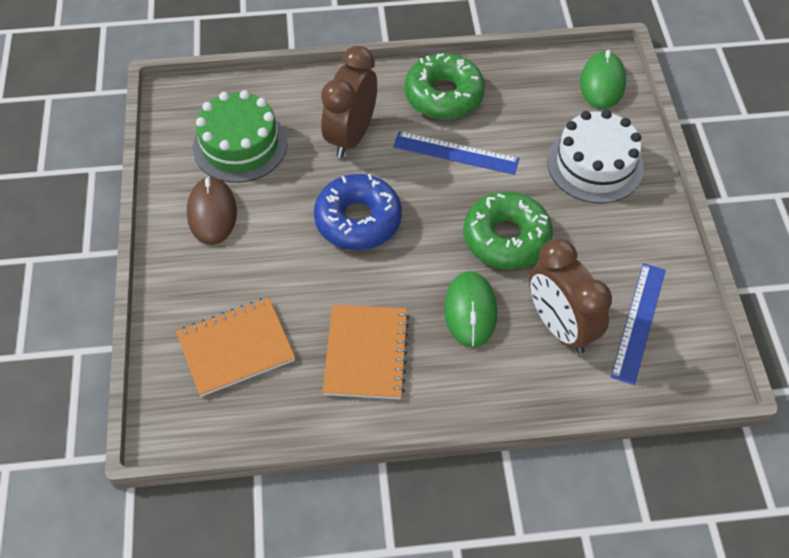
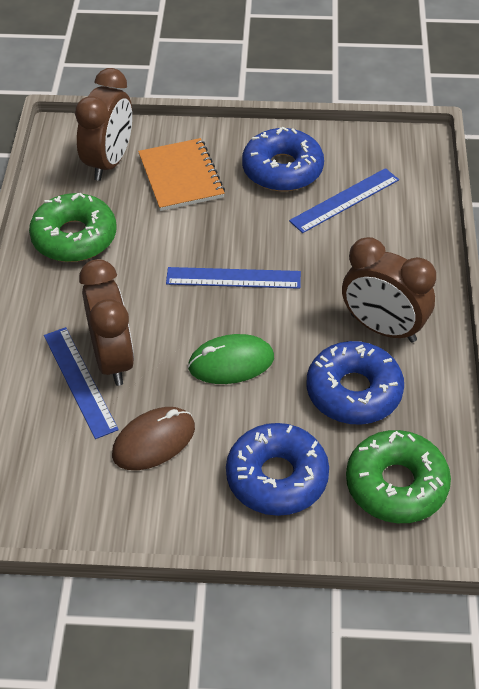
blue donut: [314,174,402,250] = 1 -> [226,423,329,516] [242,127,324,191] [307,341,404,425] = 3
blue ruler: [393,131,520,175] [611,263,666,385] = 2 -> [44,327,119,439] [166,267,301,289] [289,168,399,233] = 3
brown clock: [321,46,377,158] [529,239,612,354] = 2 -> [75,68,132,181] [79,259,134,386] [342,237,436,343] = 3
green cake: [193,90,287,183] = 1 -> none = 0
green mouse: [444,271,497,348] [580,50,626,109] = 2 -> [188,334,274,384] = 1
orange notebook: [176,297,295,397] [323,305,409,399] = 2 -> [138,138,225,211] = 1
white cake: [547,110,644,204] = 1 -> none = 0

